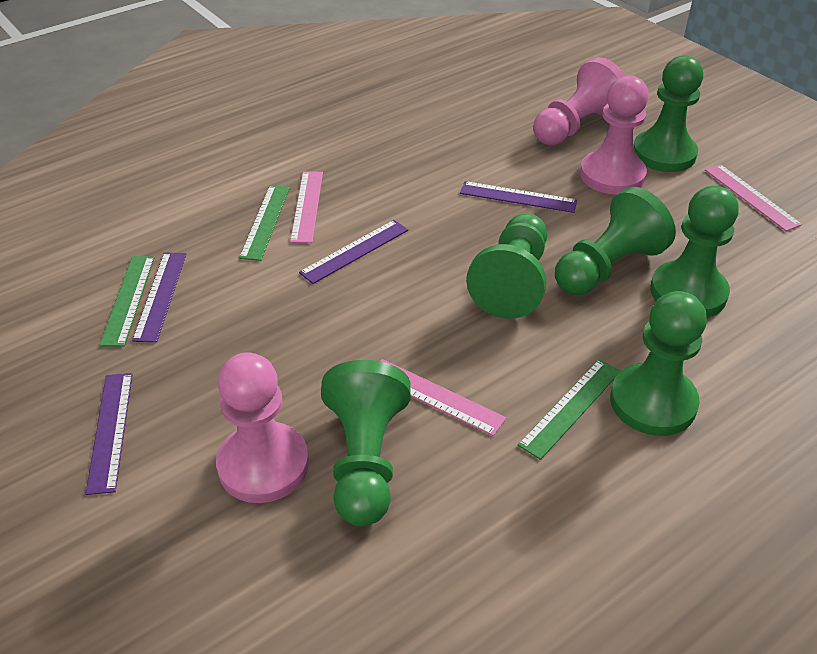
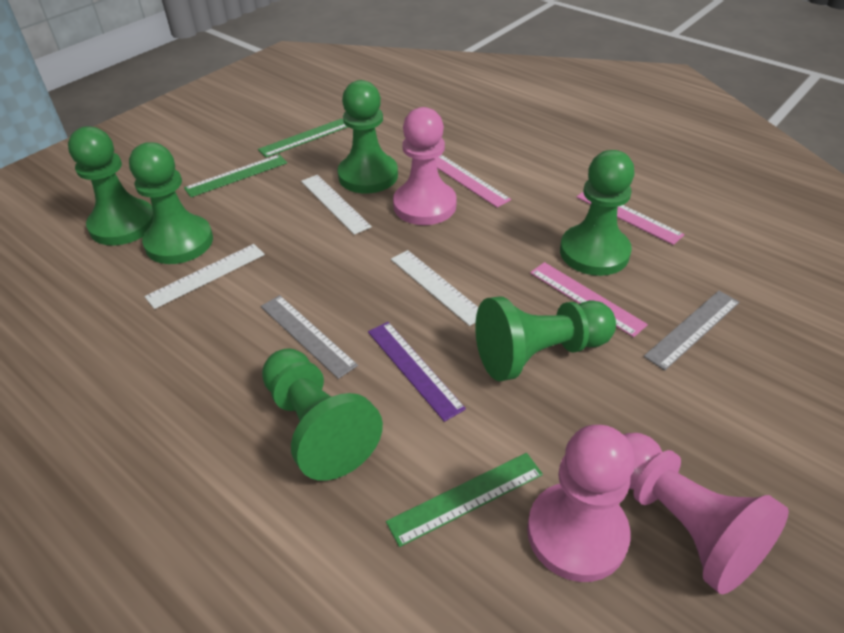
grey ruler: none = 0 -> [261,295,358,379] [644,291,740,371] = 2
purple ruler: [85,373,133,495] [132,253,186,342] [299,220,408,284] [460,181,577,213] = 4 -> [368,322,466,422] = 1
white ruler: none = 0 -> [145,244,265,309] [301,175,372,235] [391,250,479,326] = 3

